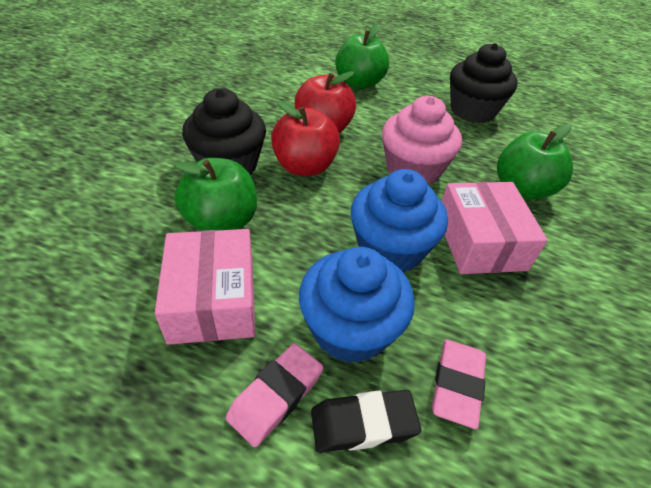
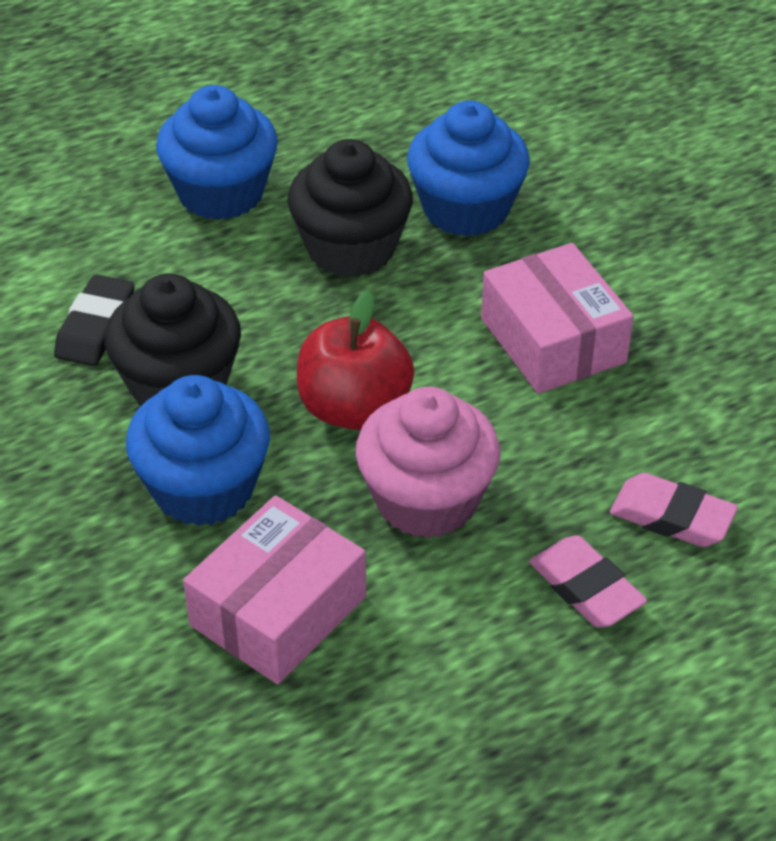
blue cupcake: [299,247,415,363] [351,169,448,273] = 2 -> [126,375,270,526] [156,85,278,220] [407,101,530,237] = 3
green apple: [173,158,257,231] [335,24,389,89] [497,124,573,200] = 3 -> none = 0
red apple: [271,101,340,176] [295,71,356,133] = 2 -> [297,290,414,430] = 1

